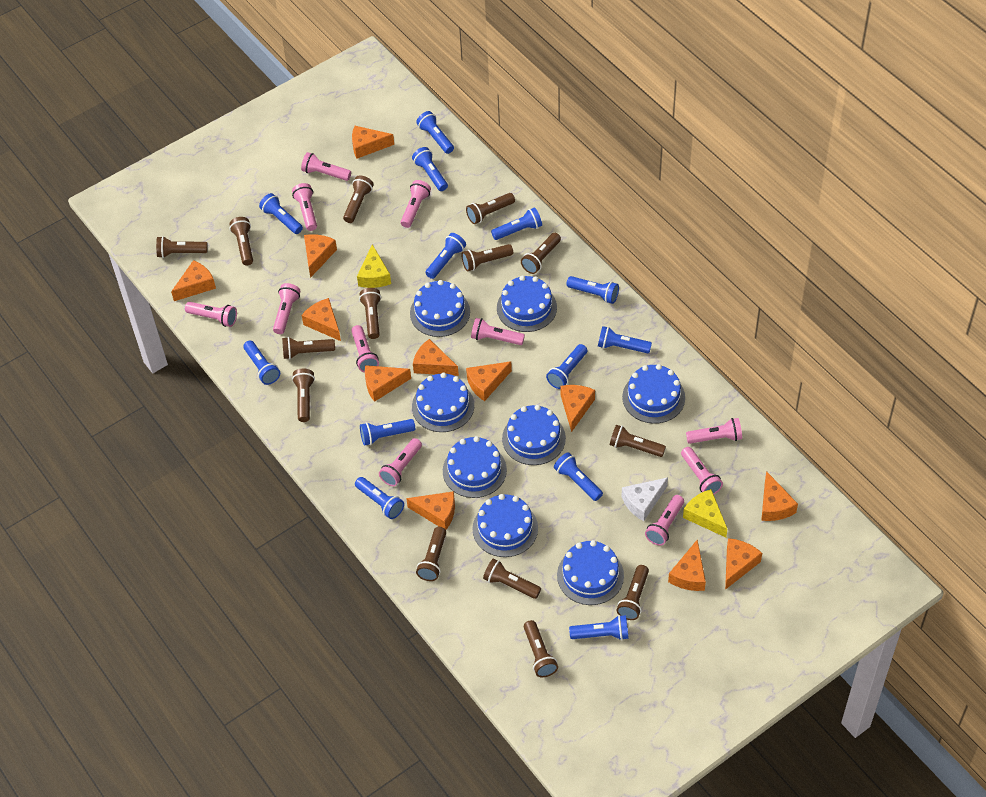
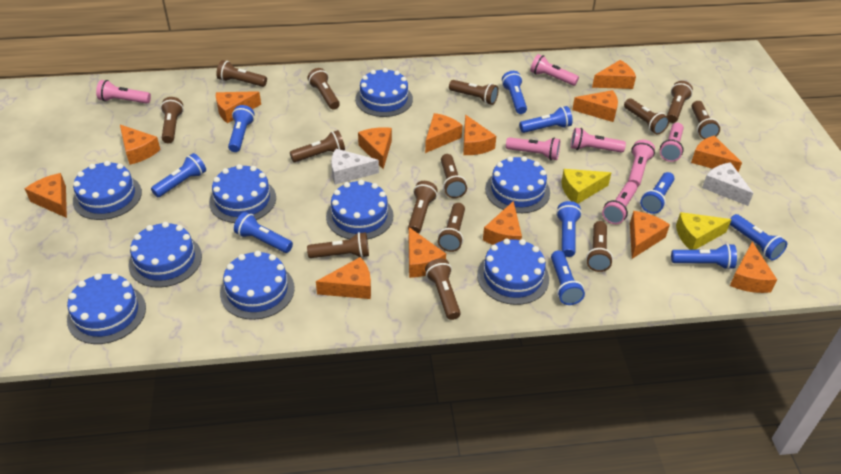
blue cake: [410,280,470,337] [412,372,474,432] [443,436,507,498] [472,494,538,557] [497,275,557,332] [502,405,566,465] [557,540,624,605] [622,364,685,424] = 8 -> [67,273,146,344] [73,161,142,220] [129,222,202,288] [209,164,276,223] [220,251,295,320] [326,180,393,240] [355,68,413,117] [477,238,549,305] [485,156,550,213] = 9
blue flashlight: [243,340,280,385] [259,193,303,234] [355,477,404,519] [360,419,415,446] [412,147,448,191] [416,111,454,154] [425,233,466,279] [491,207,542,240] [546,344,587,389] [554,452,603,501] [566,276,619,304] [569,615,629,640] [598,326,652,353] = 13 -> [151,153,206,197] [228,105,254,152] [234,212,293,253] [502,71,527,114] [519,106,573,133] [551,250,585,305] [556,201,582,257] [640,172,675,214] [671,243,737,270] [730,214,787,260] = 10
orange cheese: [171,260,216,301] [302,298,341,341] [304,234,337,278] [352,126,394,159] [365,365,411,402] [406,491,455,530] [413,339,459,376] [466,361,512,401] [561,385,595,432] [668,539,706,591] [725,538,762,590] [761,471,798,521] = 12 -> [25,173,67,218] [120,125,161,165] [216,91,261,123] [316,257,371,299] [358,127,392,169] [409,227,446,278] [425,113,462,153] [463,115,496,155] [483,201,522,245] [572,90,618,122] [592,60,636,89] [630,211,670,259] [691,135,742,172] [730,242,777,293] = 14
pink flashlight: [185,302,237,327] [273,283,300,334] [292,183,317,231] [301,152,351,181] [351,325,379,372] [379,438,422,486] [401,180,431,228] [471,318,525,345] [645,495,684,546] [681,447,723,494] [686,418,742,444] = 11 -> [96,80,151,104] [506,137,560,160] [530,54,579,86] [571,128,626,153] [602,182,637,224] [628,140,655,187] [660,123,684,162] = 7
white cheese: [621,477,668,521] = 1 -> [331,149,379,185] [702,162,753,206] = 2

